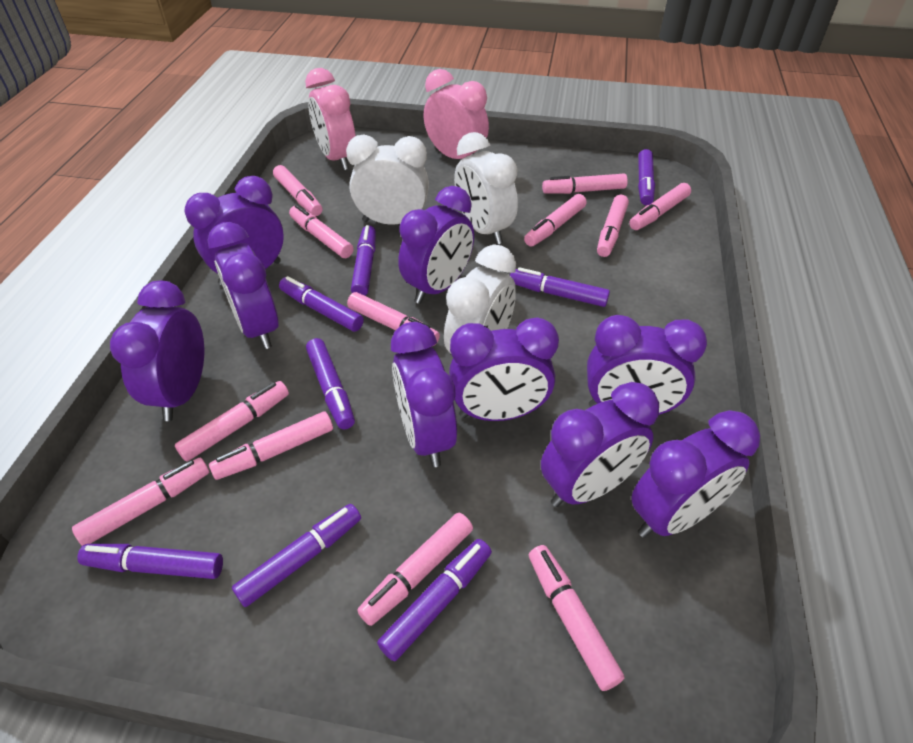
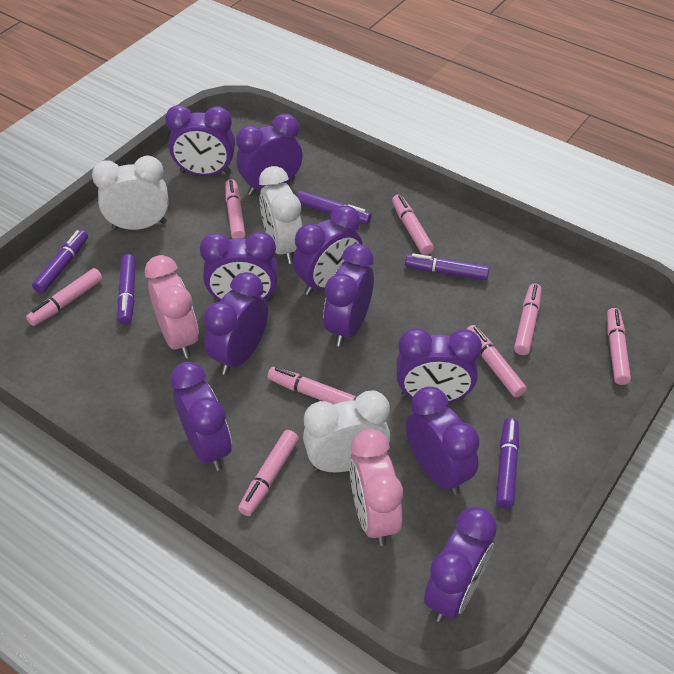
pink marker: [72,458,209,546] [175,381,289,462] [209,411,333,480] [273,165,322,216] [289,205,354,258] [347,292,440,346] [357,513,473,626] [524,194,587,246] [528,545,624,691] [542,173,628,194] [597,195,629,257] [629,183,691,230] = 12 -> [26,268,103,326] [225,179,245,239] [238,430,299,516] [268,367,356,405] [392,194,434,255] [467,325,527,397] [514,283,542,355] [607,308,631,385] = 8
purple clock: [110,280,204,421] [184,176,284,285] [207,222,279,349] [391,322,457,467] [398,186,474,304] [449,317,559,421] [541,382,659,507] [587,315,707,415] [631,410,760,538] = 9 -> [165,105,235,176] [170,362,232,471] [200,232,278,302] [203,272,268,375] [236,114,303,196] [293,205,363,295] [323,244,374,347] [397,328,482,402] [406,387,480,495] [424,507,497,622] = 10
purple marker: [77,544,223,579] [232,504,361,607] [279,276,364,332] [306,338,355,429] [351,225,376,296] [377,539,492,661] [510,267,610,307] [638,149,655,205] = 8 -> [32,230,88,294] [117,254,136,325] [297,191,371,224] [405,253,489,280] [496,418,519,509] = 5

